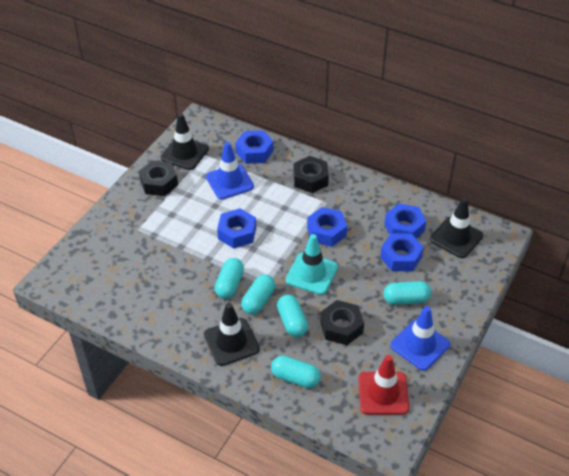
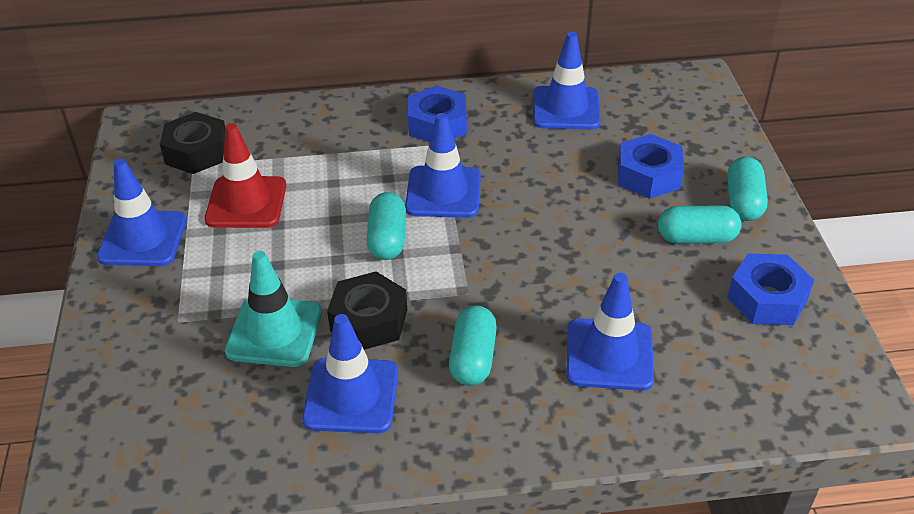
black nut: [139,160,178,196] [293,156,329,193] [320,300,364,345] = 3 -> [160,112,225,174] [327,271,407,350] = 2
black traffic cone: [161,113,209,170] [204,303,260,366] [430,198,483,258] = 3 -> none = 0
blue nut: [217,208,256,248] [235,130,273,164] [307,207,347,247] [380,233,424,271] [385,203,426,239] = 5 -> [408,86,467,142] [618,134,684,199] [727,253,814,325] = 3
blue traffic cone: [206,142,254,200] [390,306,450,371] = 2 -> [97,159,187,266] [302,314,398,433] [405,113,481,218] [533,32,601,130] [566,273,654,391] = 5
turquoise capsule: [215,258,244,299] [241,274,275,314] [271,356,321,388] [277,295,308,337] [384,281,431,305] = 5 -> [367,192,406,260] [449,306,497,386] [658,205,741,243] [727,157,768,221] = 4

